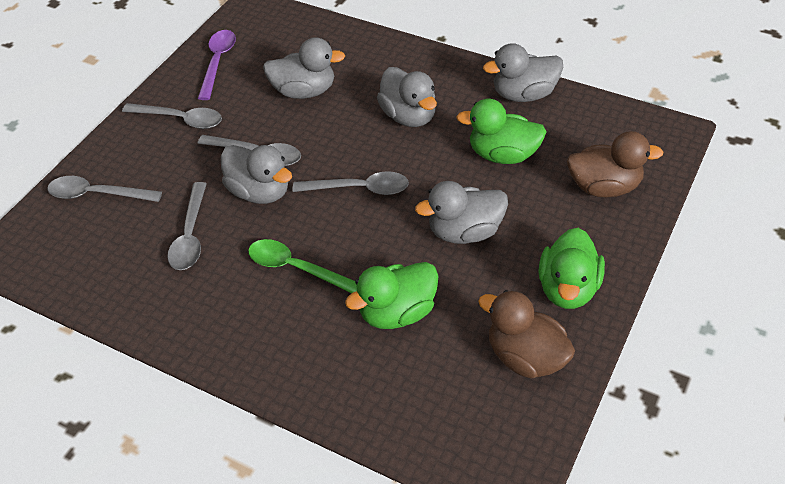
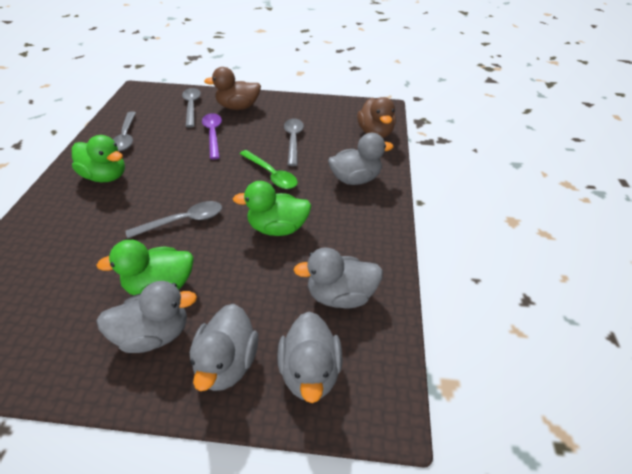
grey spoon: [47,176,162,202] [122,103,222,129] [167,182,207,270] [198,135,301,166] [293,171,409,195] = 5 -> [113,111,136,151] [126,201,222,238] [182,88,201,128] [284,118,304,166] = 4

